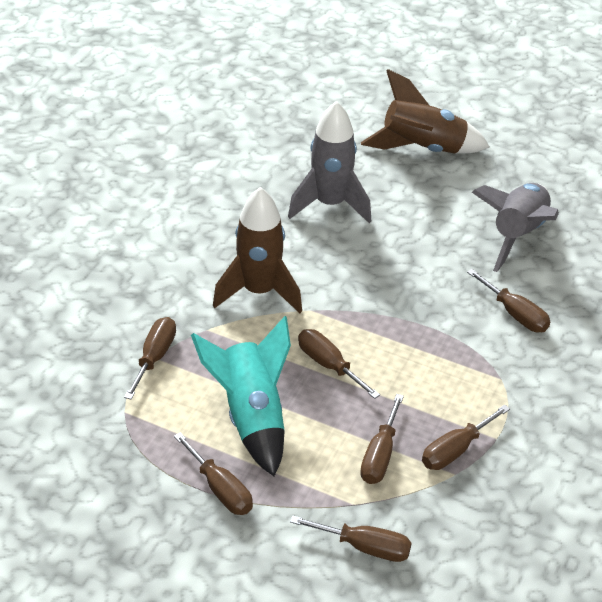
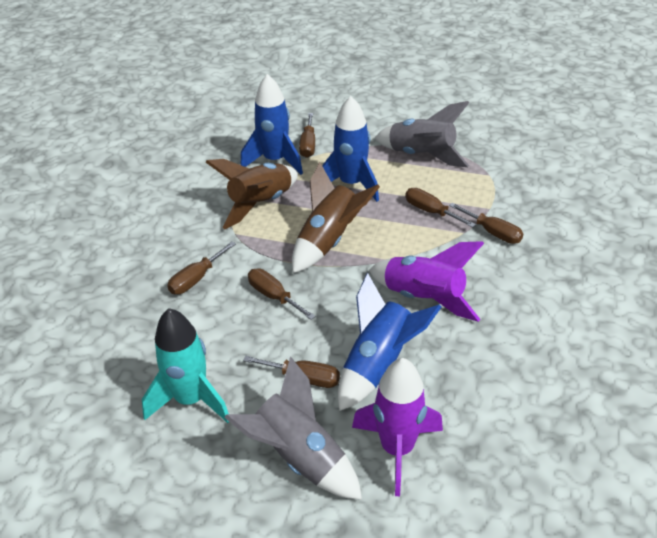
blue rocket: none = 0 -> [241,74,303,175] [322,96,379,202] [338,273,441,411] = 3
brown screwdriver: [124,317,176,399] [174,432,253,515] [290,515,412,562] [298,329,380,399] [360,394,404,484] [422,404,510,470] [467,269,550,332] = 7 -> [167,242,236,294] [243,356,340,388] [248,268,315,320] [299,113,315,158] [405,188,476,228] [449,203,523,244] = 6
purple rocket: none = 0 -> [352,358,443,496] [369,241,484,322] = 2

